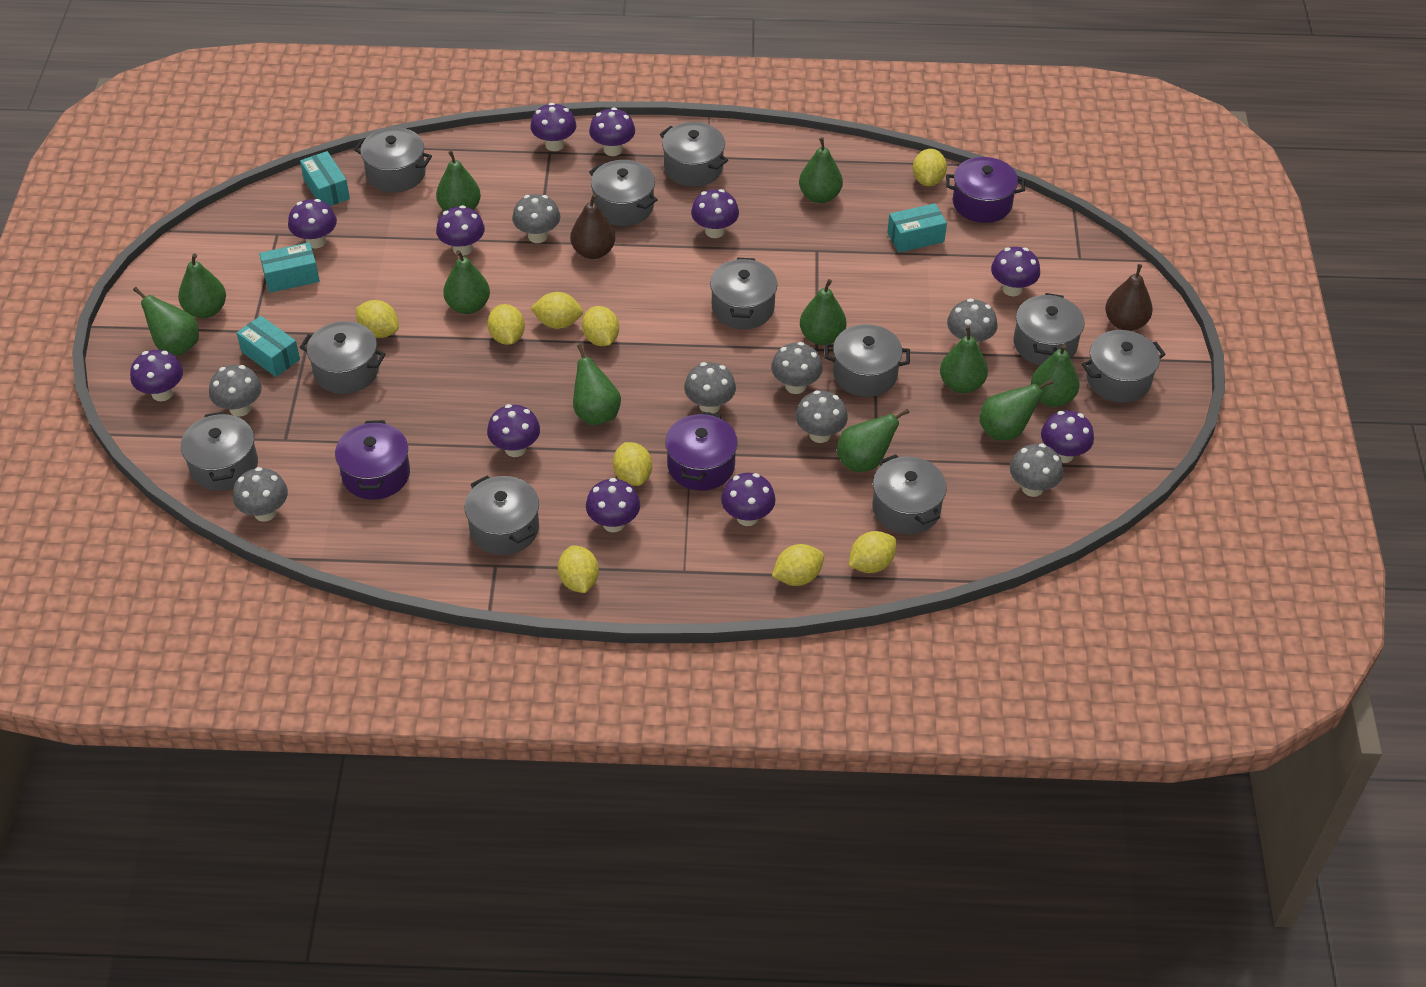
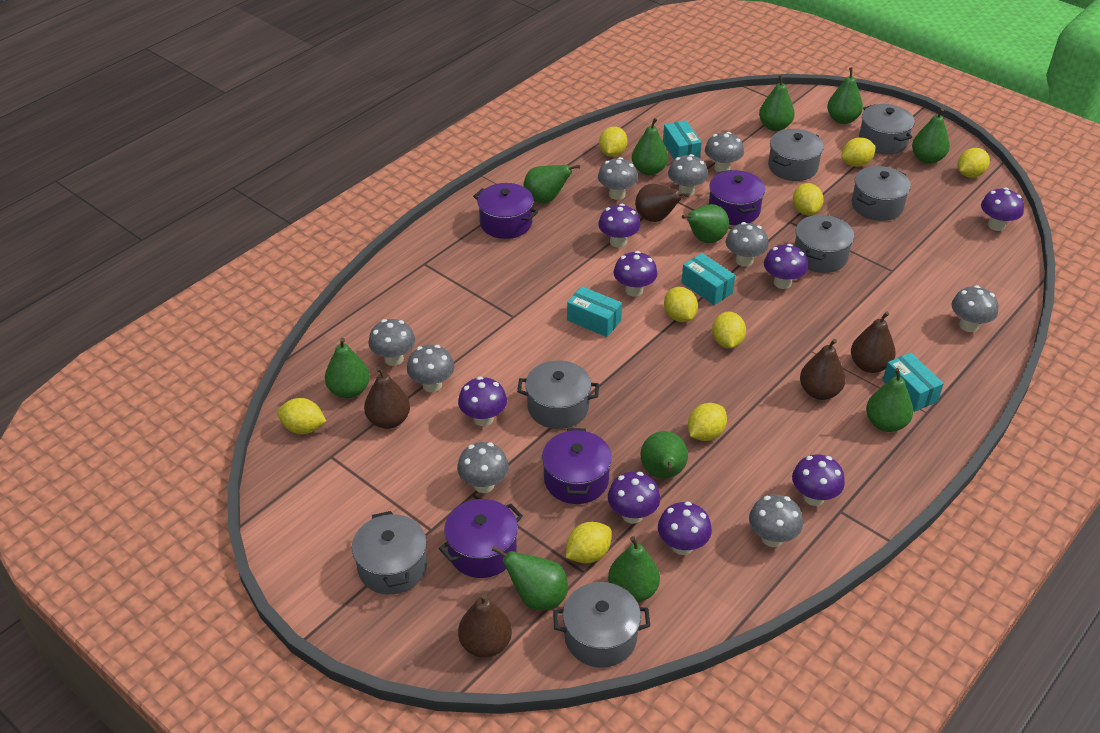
brown pear: [570,194,615,259] [1105,264,1153,331] = 2 -> [364,367,410,429] [458,594,512,658] [635,184,690,222] [800,339,845,400] [851,312,896,373] = 5
grey mushroom: [209,365,262,417] [233,467,288,522] [512,194,560,243] [684,362,736,413] [771,342,823,394] [795,390,848,443] [947,299,997,346] [1010,444,1064,497] = 8 -> [369,319,415,366] [407,345,455,392] [457,442,509,493] [598,157,638,200] [668,154,708,196] [705,132,744,172] [726,222,769,267] [749,494,803,547] [951,285,999,332] = 9
grey pot: [181,411,258,491] [300,321,386,394] [354,127,432,193] [465,475,539,555] [589,160,658,226] [660,122,728,187] [710,258,778,329] [824,324,910,397] [872,454,947,535] [1014,293,1084,365] [1082,330,1166,403] = 11 -> [352,511,427,595] [517,360,599,429] [553,582,650,668] [768,129,824,181] [794,215,854,273] [852,166,911,221] [859,104,915,154] = 7
purple mushroom: [130,350,183,401] [288,199,337,248] [436,205,485,256] [487,404,540,457] [530,103,576,151] [586,478,640,532] [589,107,635,156] [691,189,739,238] [721,473,776,526] [991,247,1040,297] [1041,411,1094,463] = 11 -> [458,376,507,426] [598,204,640,248] [608,472,660,524] [614,251,658,297] [658,501,712,555] [764,244,808,289] [792,454,845,506] [981,188,1024,231] = 8
purple pot: [335,420,410,500] [665,411,738,491] [946,157,1025,223] = 3 -> [439,499,523,578] [473,183,538,239] [542,428,612,504] [709,170,765,225] = 4

